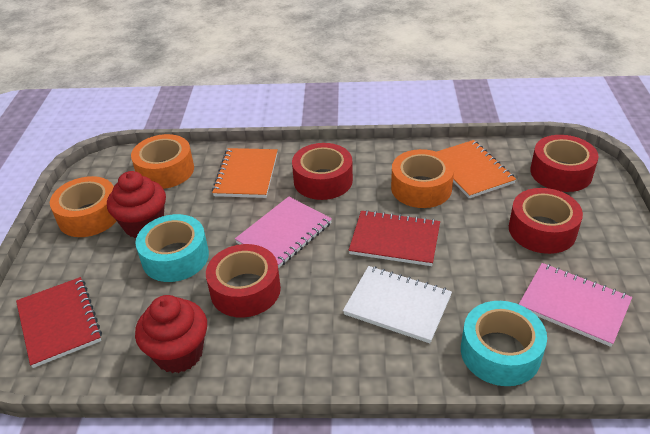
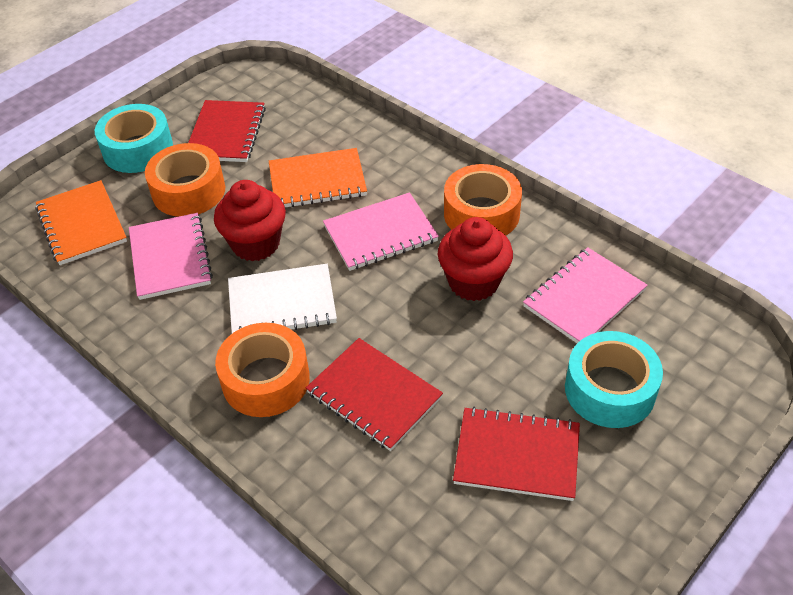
pink notebook: [235,197,332,268] [519,263,632,347] = 2 -> [129,213,213,300] [323,192,439,271] [523,247,647,343] = 3
red notebook: [16,277,102,368] [349,210,440,266] = 2 -> [188,100,266,162] [306,338,443,451] [453,407,580,501] = 3
red tape: [206,244,281,318] [292,143,353,200] [509,188,583,254] [530,135,599,192] = 4 -> none = 0

